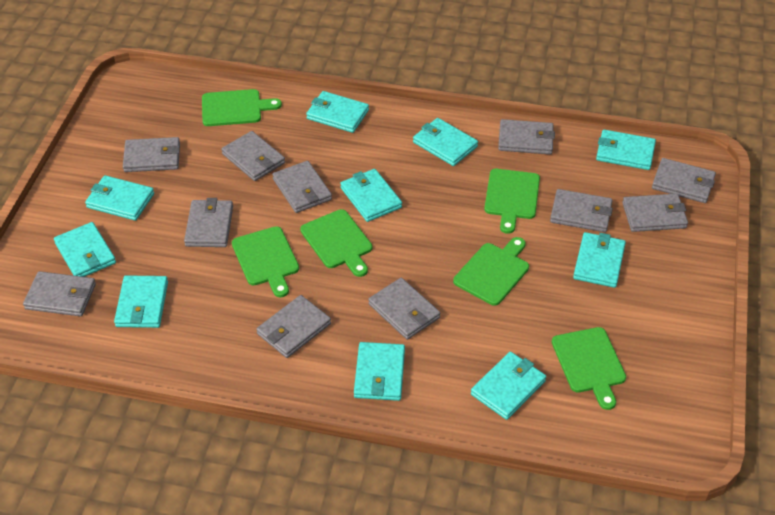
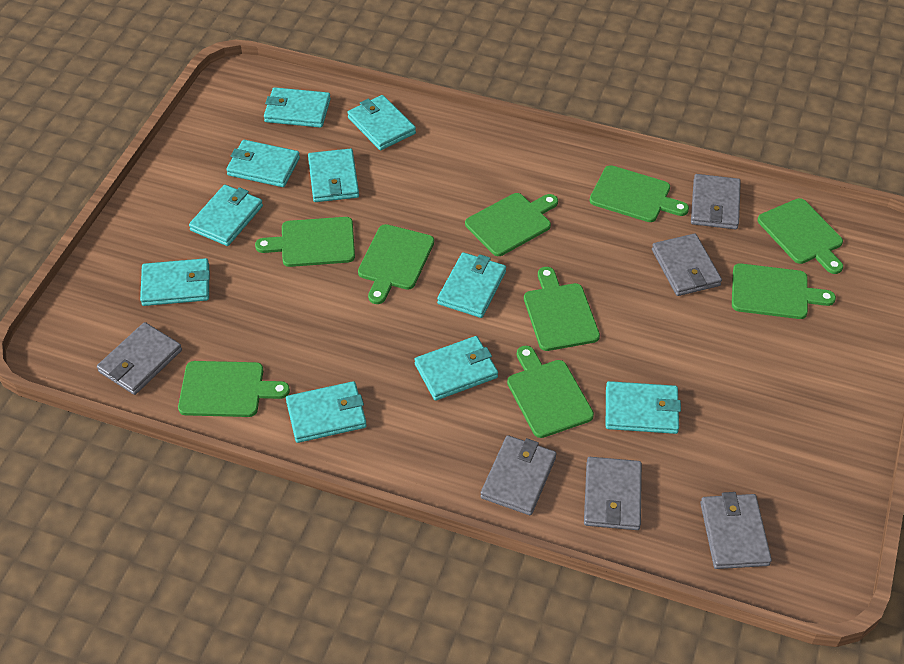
green cutting board: [202,89,282,126] [232,226,299,297] [300,209,372,277] [453,237,529,306] [484,169,540,234] [552,327,626,410] = 6 -> [178,361,290,417] [255,217,355,267] [358,224,434,304] [465,193,558,256] [507,346,594,438] [524,267,600,351] [590,165,689,222] [732,263,836,319] [757,198,843,274] = 9
grey wallet: [23,271,96,317] [123,137,180,172] [184,198,233,247] [221,131,285,181] [256,295,331,358] [272,161,332,213] [368,278,440,340] [498,119,555,155] [550,189,613,232] [622,194,688,232] [652,158,716,203] = 11 -> [97,322,182,395] [480,435,556,515] [584,457,642,530] [652,233,722,296] [691,174,741,229] [700,492,772,569] = 6

